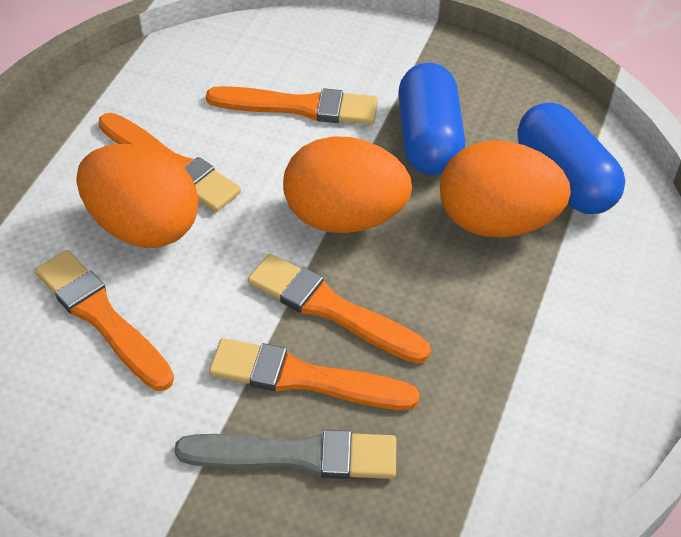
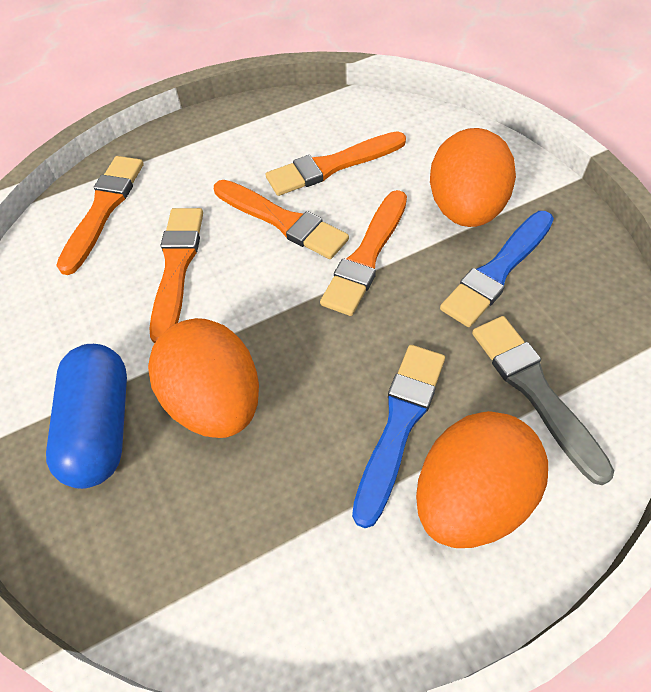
blue brush: none = 0 -> [352,345,445,528] [440,211,554,327] = 2
blue capsule: [398,63,465,175] [518,102,625,214] = 2 -> [46,344,127,489] = 1

